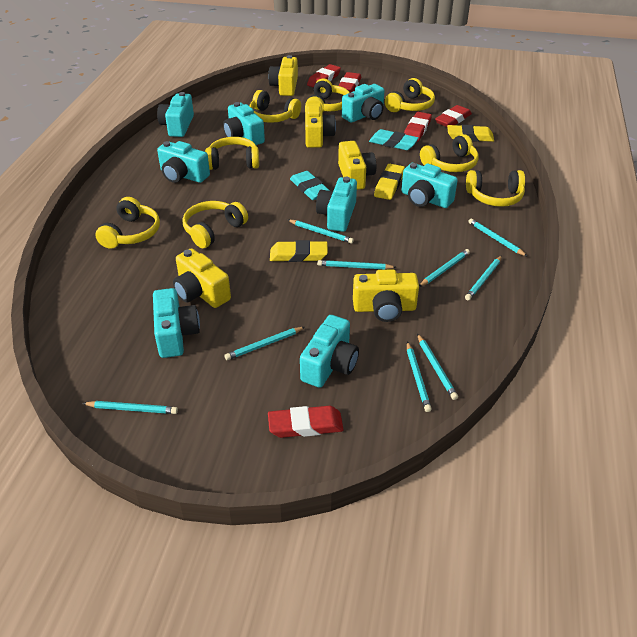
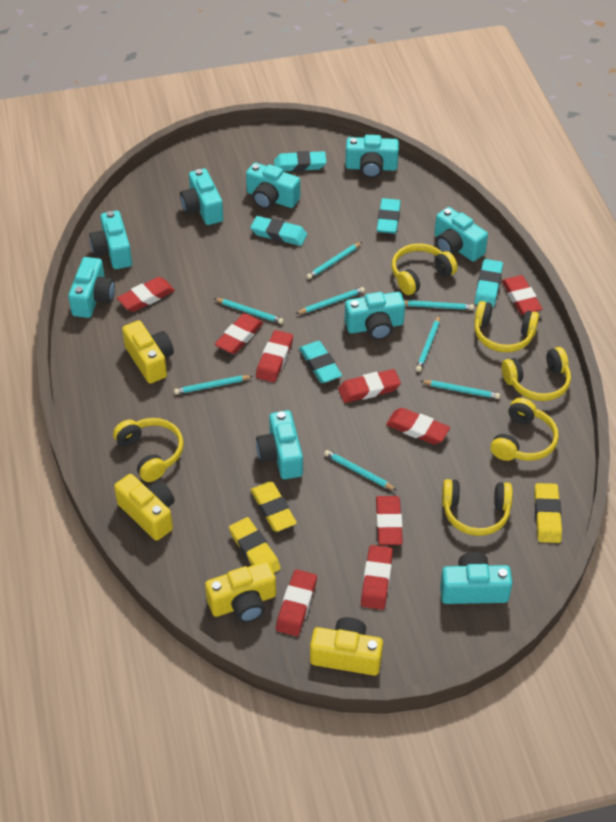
red eraser: [268,406,344,438] [307,64,341,88] [338,72,361,93] [404,112,432,142] [435,105,472,127] = 5 -> [117,277,175,312] [215,313,264,354] [256,330,293,382] [276,569,317,636] [338,369,401,403] [361,545,393,610] [376,496,403,545] [386,408,450,444] [502,275,542,315] = 9
turquoise camera: [153,288,200,358] [157,92,194,137] [157,141,210,183] [223,102,265,145] [300,315,359,388] [316,177,357,232] [342,84,385,123] [401,163,458,208] = 8 -> [68,257,115,318] [89,211,132,269] [180,169,223,225] [246,163,300,209] [256,410,303,479] [345,135,399,178] [345,292,405,340] [434,207,488,262] [440,552,513,604] = 9
turquoise eraser: [290,171,330,200] [369,129,419,150] = 2 -> [250,216,307,246] [274,151,327,172] [299,341,342,383] [377,198,401,234] [475,259,503,307] = 5
turquoise pencil: [82,401,178,414] [224,327,305,360] [288,220,354,244] [317,260,397,269] [407,342,432,412] [417,334,458,400] [419,249,470,287] [465,256,502,300] [468,218,528,257] = 9 -> [174,376,253,394] [214,298,284,324] [296,287,365,314] [306,242,362,279] [324,450,397,491] [404,300,474,310] [416,315,440,372] [421,380,500,399] = 8
yellow camera: [173,248,231,308] [268,55,298,96] [305,103,336,148] [338,141,376,190] [353,269,419,322] = 5 -> [114,474,175,541] [122,320,174,384] [205,561,276,623] [310,617,383,676] = 4
yellow headphones: [95,197,160,249] [182,201,248,248] [205,137,259,170] [249,90,301,123] [305,79,350,113] [385,78,435,112] [420,134,478,172] [466,170,525,207] = 8 -> [113,418,184,482] [392,243,458,295] [442,479,513,536] [474,301,539,352] [490,398,559,461] [502,347,571,401] = 6

